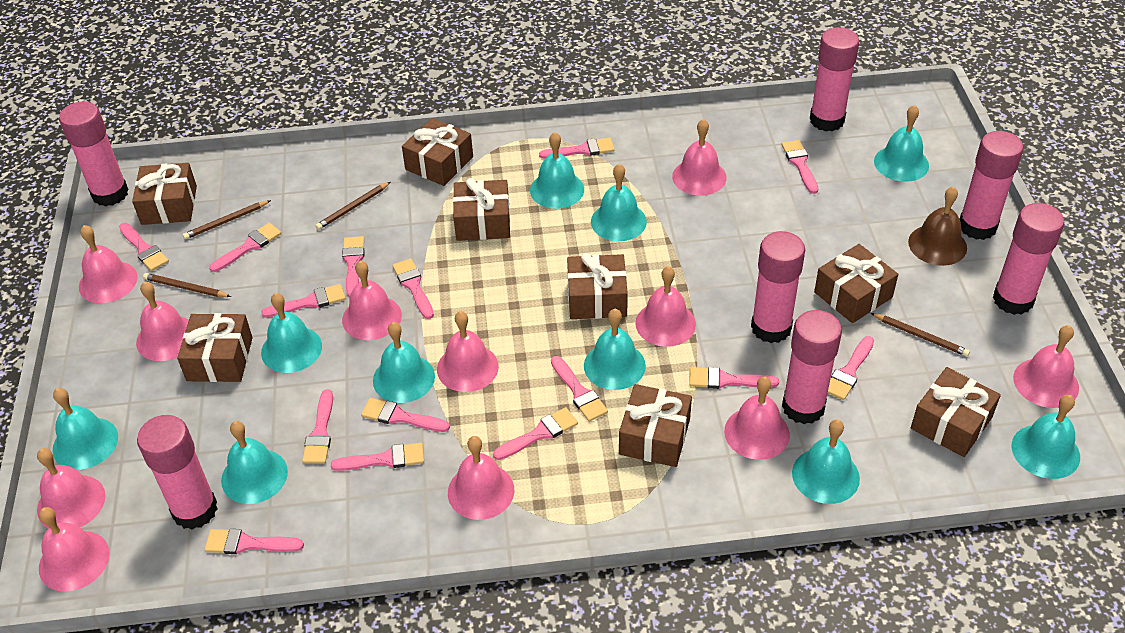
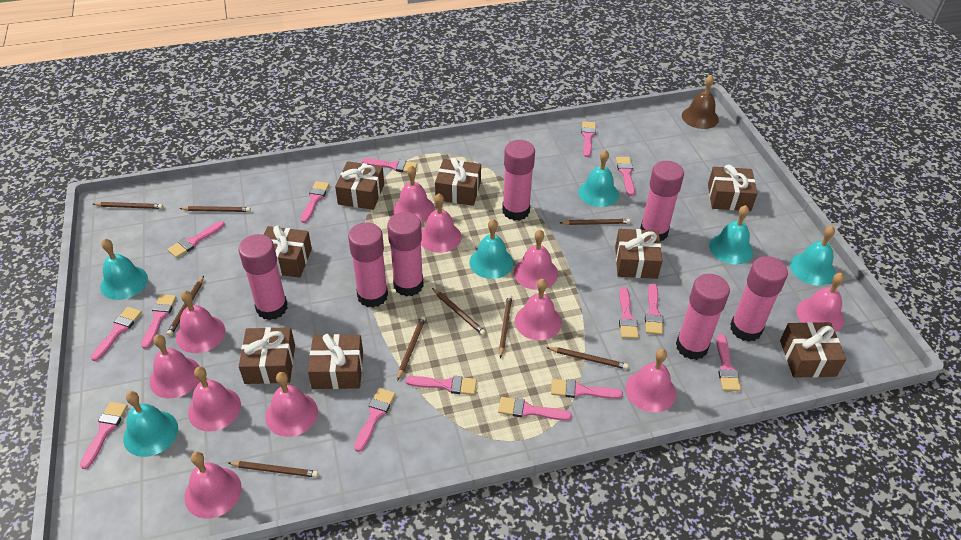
brown pencil: [143,273,231,297] [183,200,271,239] [315,182,390,230] [871,313,970,357] = 4 -> [93,202,163,209] [167,276,204,336] [179,206,251,212] [229,461,318,477] [397,316,426,381] [432,288,486,335] [499,295,512,358] [547,347,628,369] [560,219,631,225] = 9
turquoise bell: [53,388,118,470] [221,421,288,504] [261,293,322,373] [373,322,435,403] [530,132,584,209] [584,309,646,390] [591,164,647,241] [792,420,860,504] [874,105,929,182] [1012,395,1080,479] = 10 -> [100,239,148,300] [123,391,178,457] [469,219,513,279] [578,150,619,207] [709,205,753,264] [790,226,836,286] = 6

